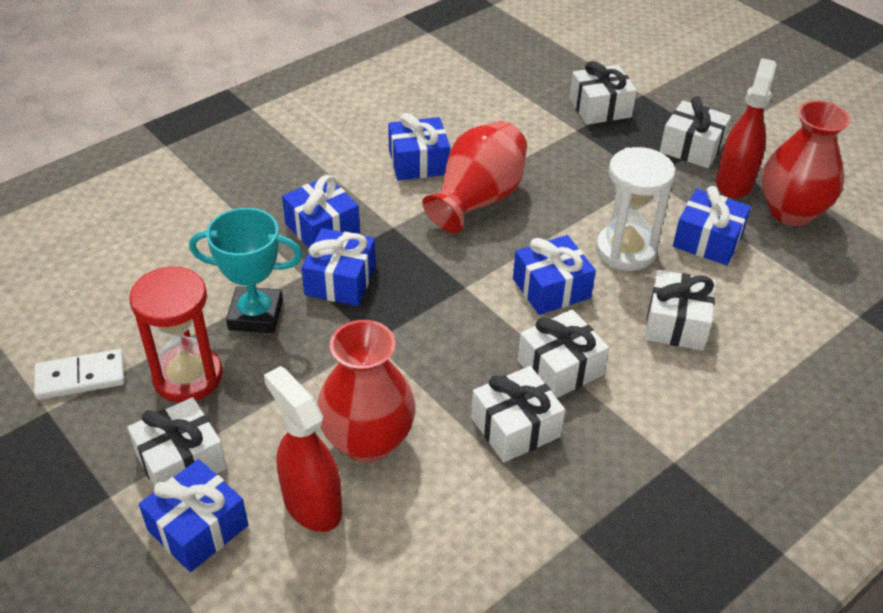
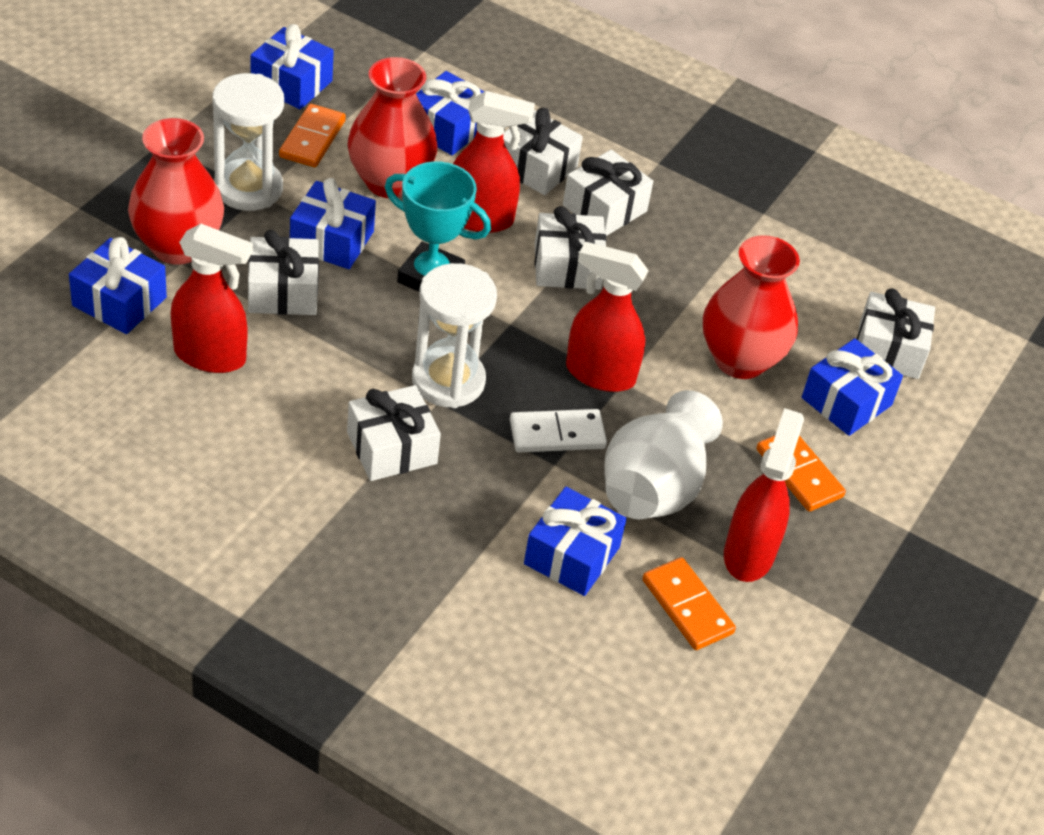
orange domino: none = 0 -> [279,104,346,167] [642,557,736,650] [756,436,846,512] = 3
red hourglass: [129,266,223,403] = 1 -> none = 0
red spray bottle: [264,366,342,532] [716,58,777,198] = 2 -> [171,224,253,373] [453,91,535,233] [566,241,649,392] [724,408,804,582] = 4
white hourglass: [596,147,675,271] = 1 -> [212,73,284,211] [412,263,497,408] = 2
white vase: none = 0 -> [604,390,723,519] = 1

